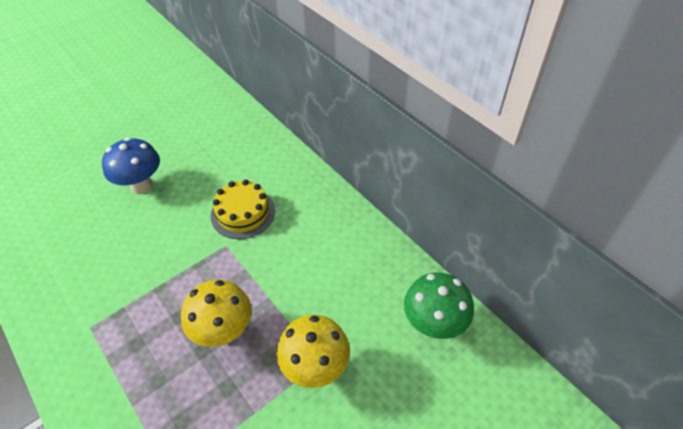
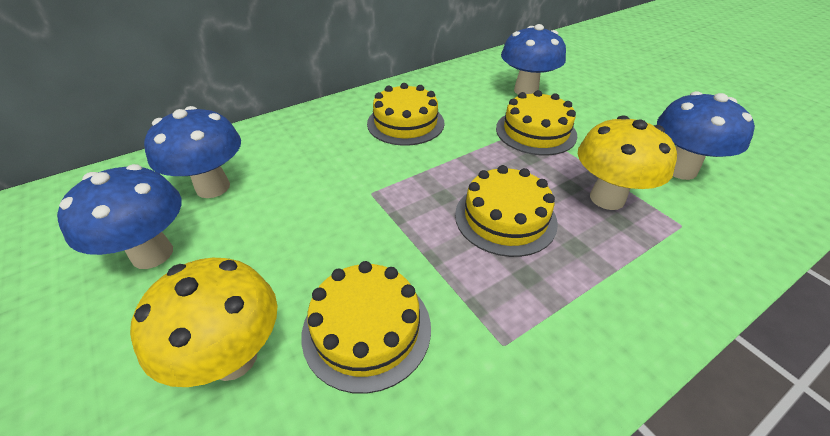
blue mushroom: [102,137,160,194] = 1 -> [57,164,182,269] [144,106,241,198] [501,24,566,94] [657,91,755,180] = 4
green mushroom: [404,272,474,339] = 1 -> none = 0
yellow cake: [211,179,275,239] = 1 -> [301,261,431,394] [367,83,444,146] [455,165,558,257] [496,90,577,156] = 4

